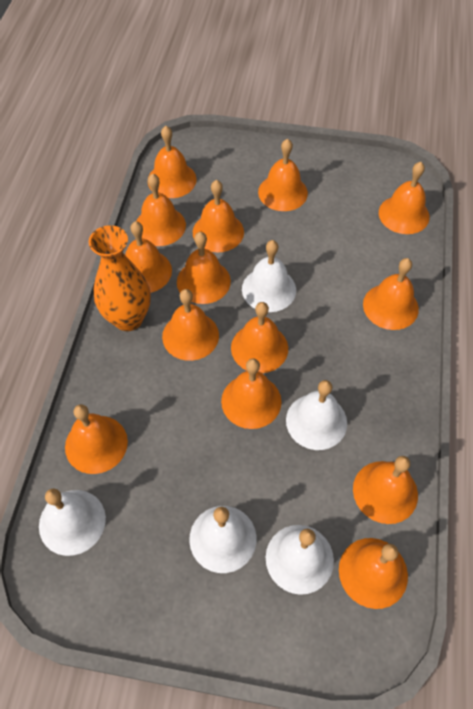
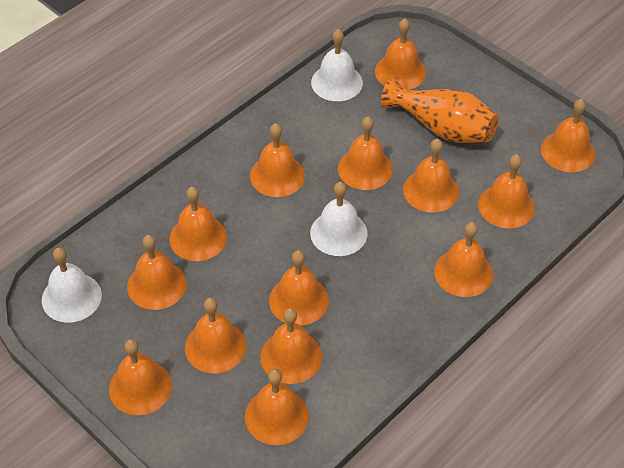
white bell: [39,488,106,556] [189,506,256,573] [242,240,296,312] [266,525,334,595] [286,380,347,450] = 5 -> [42,247,102,323] [310,182,367,256] [311,29,363,101] = 3

